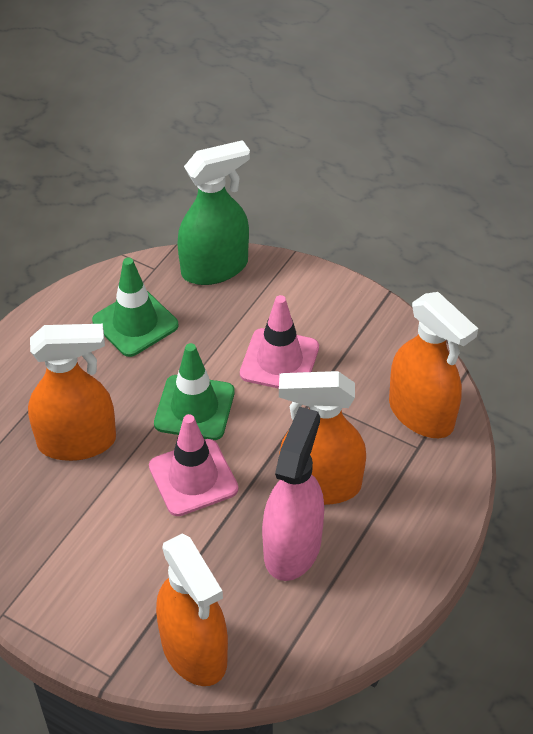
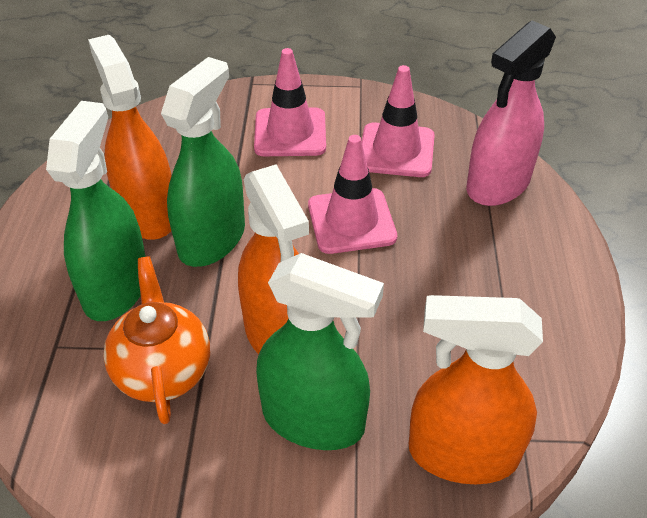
green spray bottle: [177,140,250,285] = 1 -> [46,101,146,321] [161,57,245,267] [256,253,384,450] = 3
green traffic cone: [92,257,179,357] [154,343,235,440] = 2 -> none = 0
orange spray bottle: [28,324,116,461] [156,534,228,686] [279,371,366,505] [389,292,478,438] = 4 -> [88,35,171,240] [238,164,309,354] [409,295,543,484] = 3
orange teapot: none = 0 -> [103,256,210,424] = 1
pink traffic cone: [149,414,238,516] [240,295,319,389] = 2 -> [254,48,326,156] [308,135,397,254] [362,65,435,177] = 3

